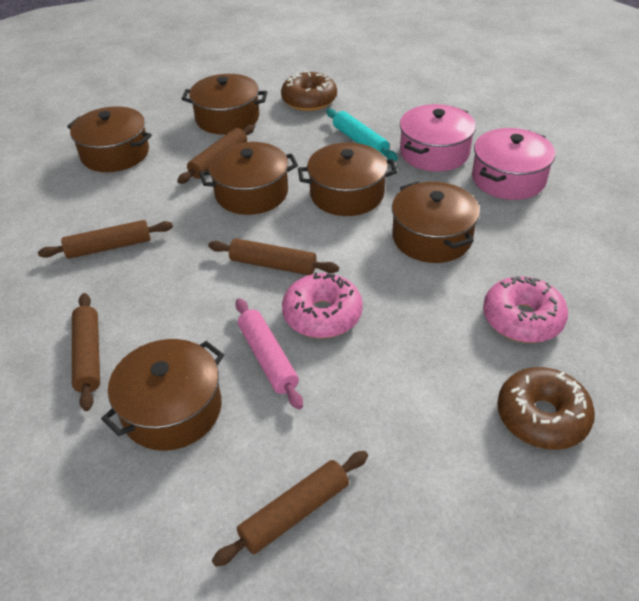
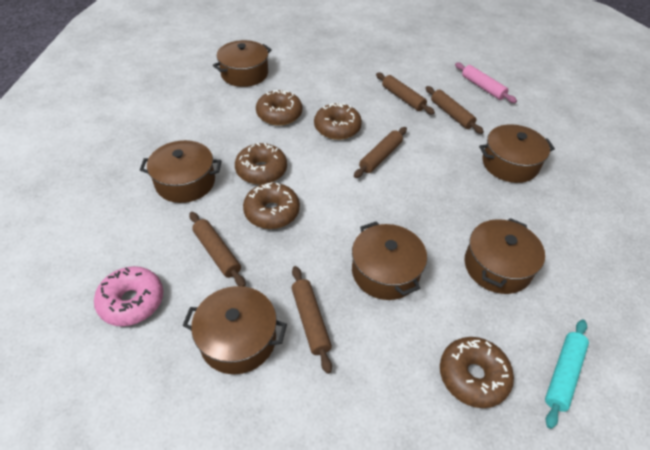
brown donut: [281,71,337,111] [497,367,595,450] = 2 -> [235,143,287,185] [243,183,300,229] [256,90,302,126] [314,103,362,140] [440,337,514,408] = 5
pink donut: [282,273,363,338] [483,276,568,343] = 2 -> [94,266,163,326] = 1
pink pot: [400,104,476,172] [472,128,555,200] = 2 -> none = 0

